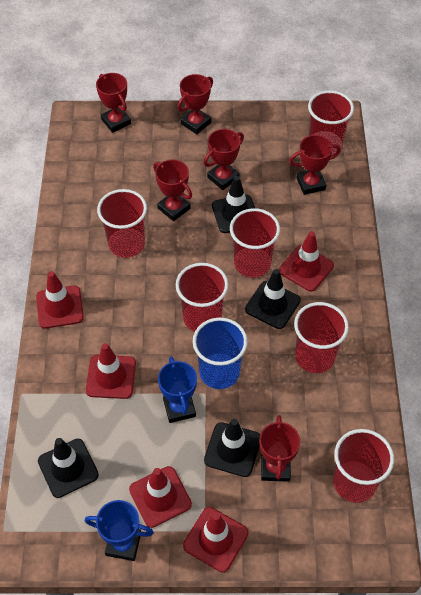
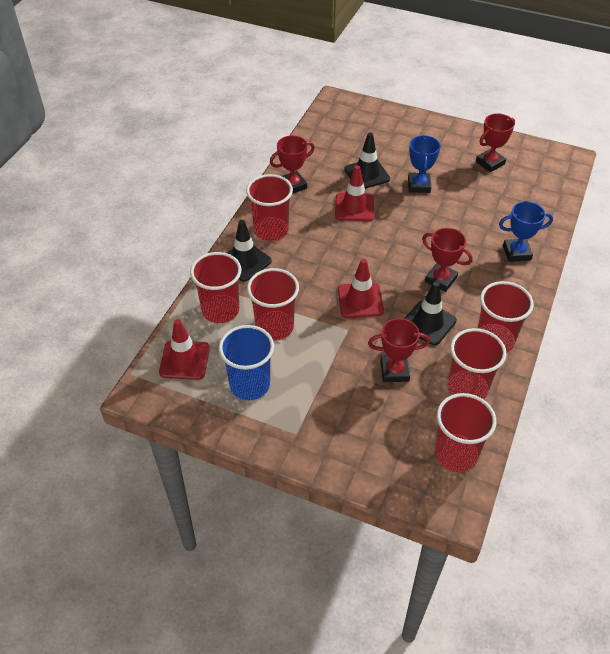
black traffic cone: [38,438,99,498] [204,419,260,477] [212,176,255,233] [245,269,301,329] = 4 -> [227,220,272,282] [344,132,390,189] [404,282,457,345] = 3
red traffic cone: [36,271,84,329] [86,343,136,399] [129,466,192,528] [183,507,248,572] [279,231,334,291] = 5 -> [159,319,210,380] [335,165,374,221] [338,259,384,318] = 3
red trophy: [96,73,131,133] [153,159,192,221] [177,74,213,134] [204,129,244,190] [259,415,300,482] [289,135,341,195] = 6 -> [270,136,315,194] [368,318,430,382] [422,228,472,292] [476,113,515,172] = 4

